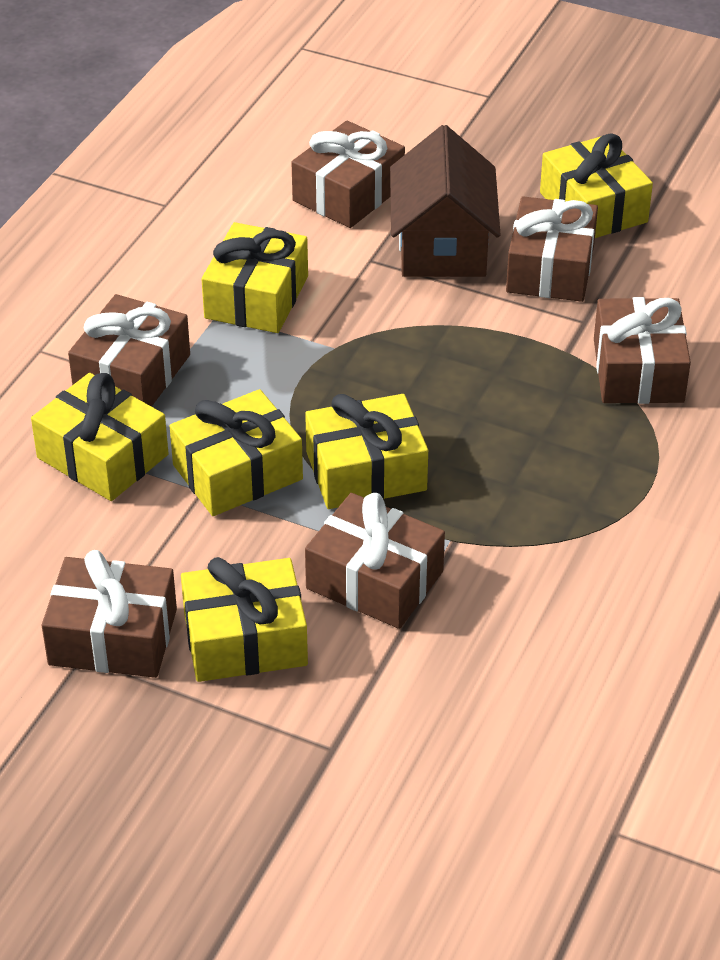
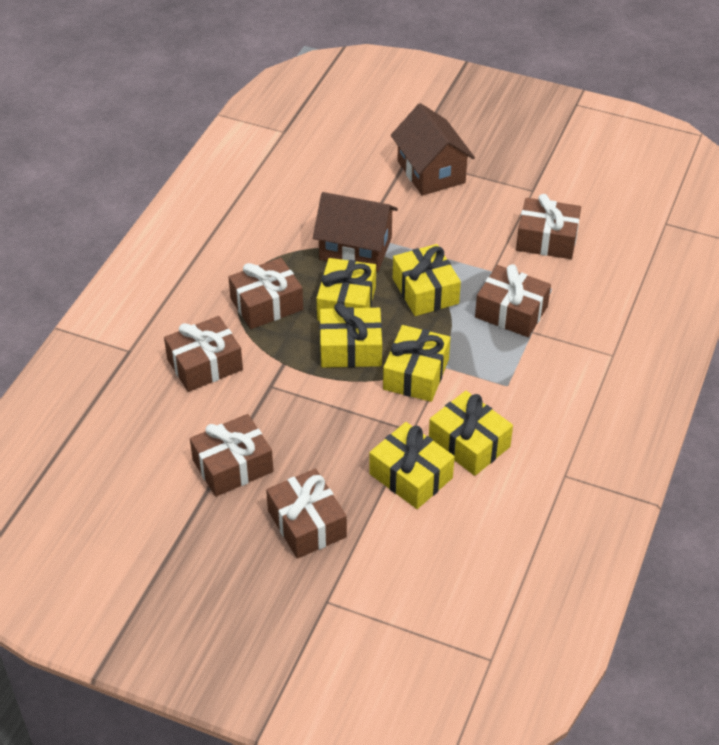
brown house: [390,125,501,277] = 1 -> [313,192,398,271] [391,103,475,196] = 2

